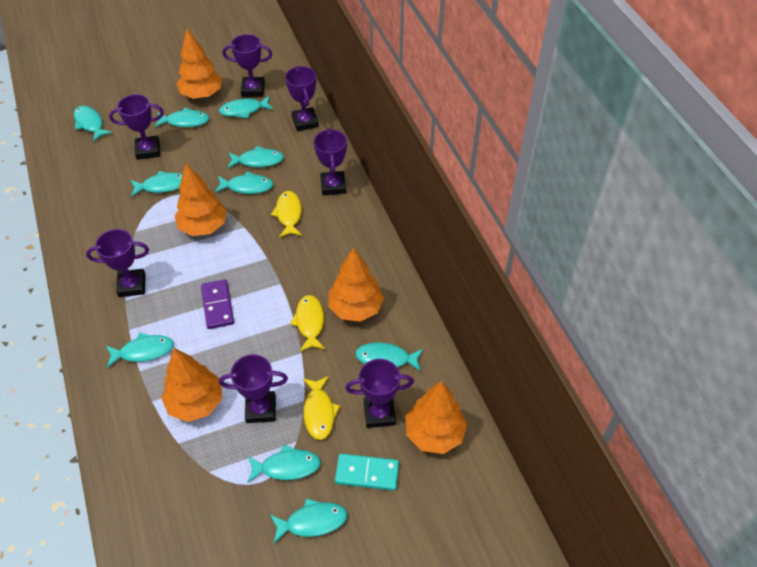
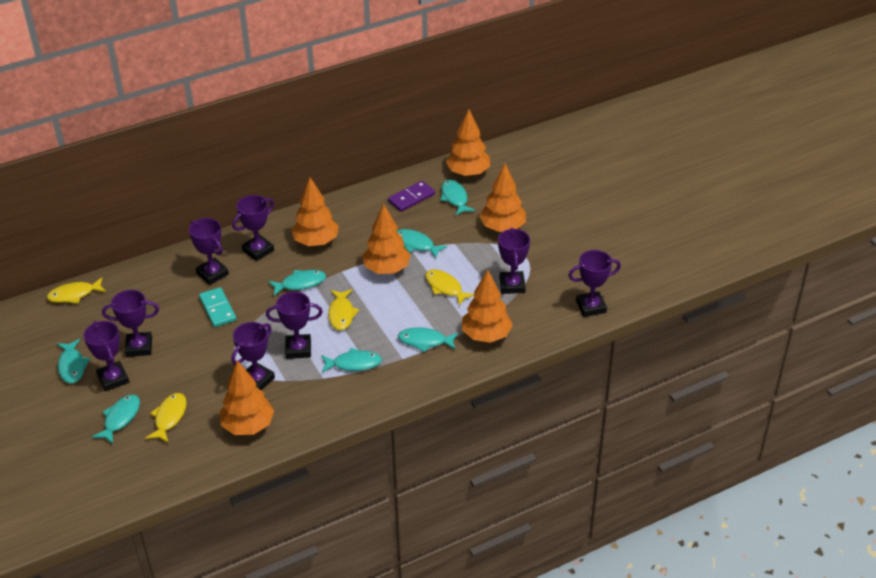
orange tree: [161,348,222,422] [175,163,227,236] [177,29,222,99] [329,248,384,322] [405,381,467,454] = 5 -> [220,360,274,435] [291,177,339,246] [362,204,411,274] [446,109,490,177] [462,270,513,343] [479,163,526,232] = 6
purple trophy: [86,229,149,297] [109,94,164,160] [219,354,288,423] [223,34,272,97] [285,66,319,131] [314,128,347,195] [345,359,414,428] = 7 -> [84,321,129,392] [102,290,159,357] [189,218,229,285] [231,322,275,390] [232,195,274,261] [266,292,323,359] [498,228,530,294] [568,250,621,317] = 8
turquoise fish: [74,106,112,142] [106,333,174,368] [130,171,183,197] [154,108,209,127] [215,171,273,194] [219,96,273,119] [227,146,284,168] [247,444,321,483] [270,498,348,543] [355,343,423,372] = 10 -> [57,339,90,383] [92,395,140,444] [268,270,326,296] [321,348,382,373] [397,229,447,259] [398,327,458,352] [441,180,475,215] = 7
yellow fish: [271,191,302,238] [290,295,325,351] [303,376,340,440] = 3 -> [47,277,106,304] [145,393,187,443] [328,289,359,331] [425,270,474,306] = 4

